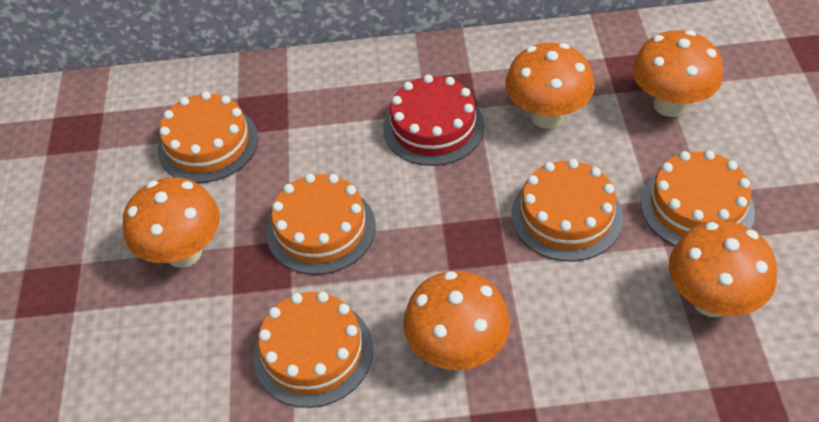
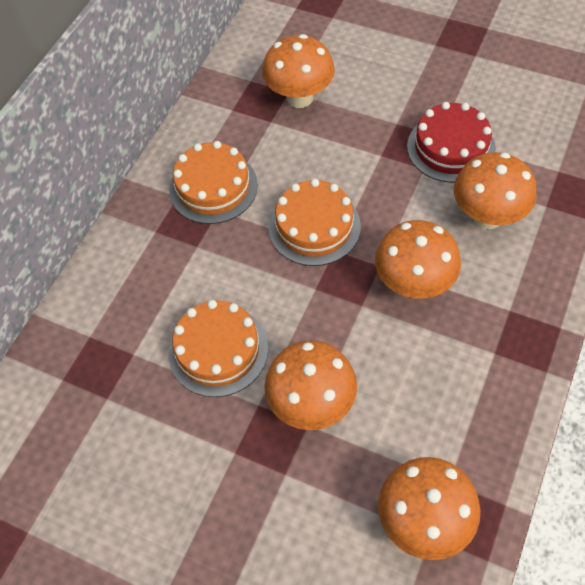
orange cake: [158,91,258,183] [253,292,373,408] [267,173,376,275] [511,159,623,261] [641,150,755,246] = 5 -> [168,300,268,397] [169,141,258,224] [269,179,361,266] = 3

